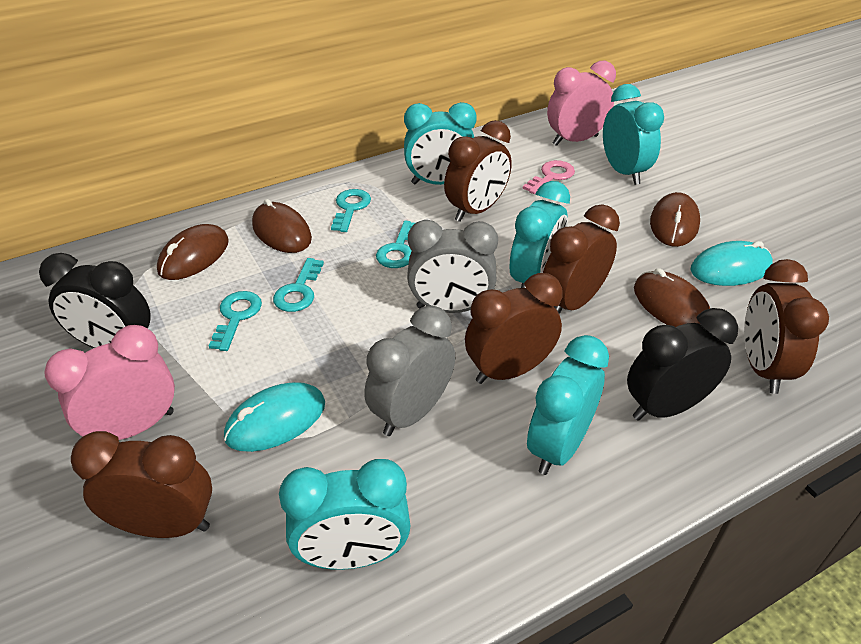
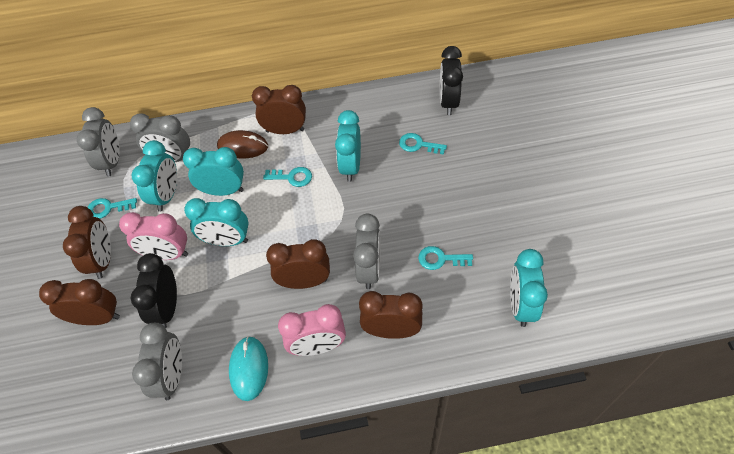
brown mouse: [157,224,229,280] [252,199,312,253] [634,268,710,327] [650,192,700,247] = 4 -> [217,130,268,158] = 1
grey clock: [364,306,455,436] [407,220,498,313] = 2 -> [77,107,120,177] [130,113,190,162] [132,323,182,400] [353,213,381,289] = 4
pink key: [523,160,575,194] = 1 -> none = 0
turquoise mouse: [224,382,325,452] [690,241,773,286] = 2 -> [229,336,268,401] = 1

